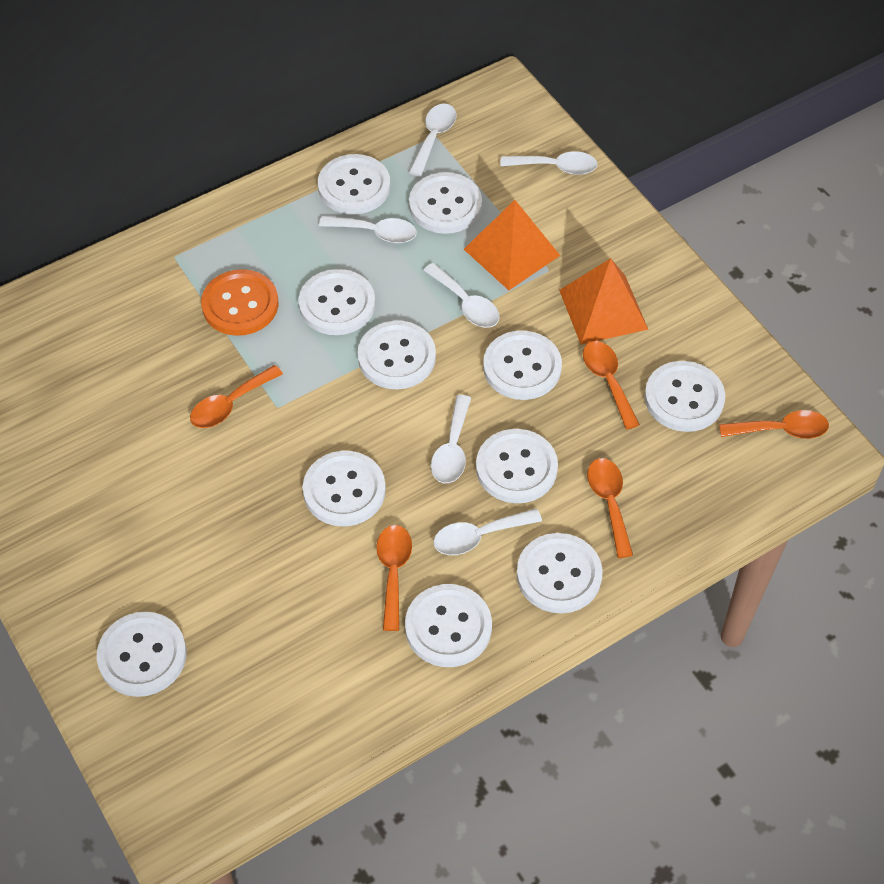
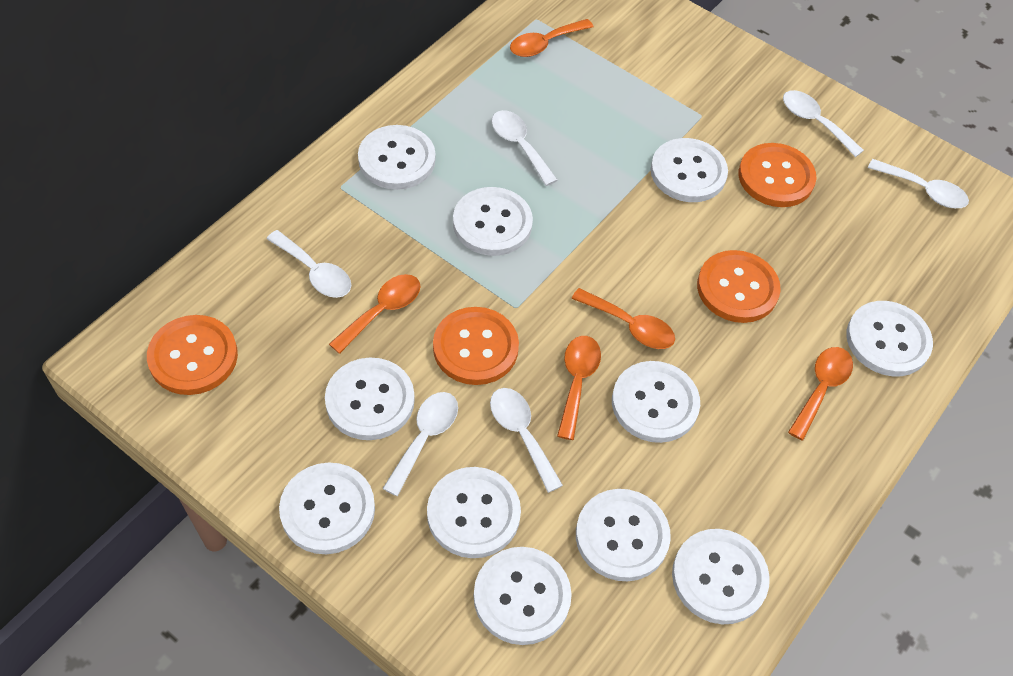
orange button: [201,269,278,336] = 1 -> [147,315,238,395] [433,307,519,385] [697,250,781,323] [738,143,816,207] = 4
orange pyramid: [464,200,560,290] [559,258,648,345] = 2 -> none = 0

